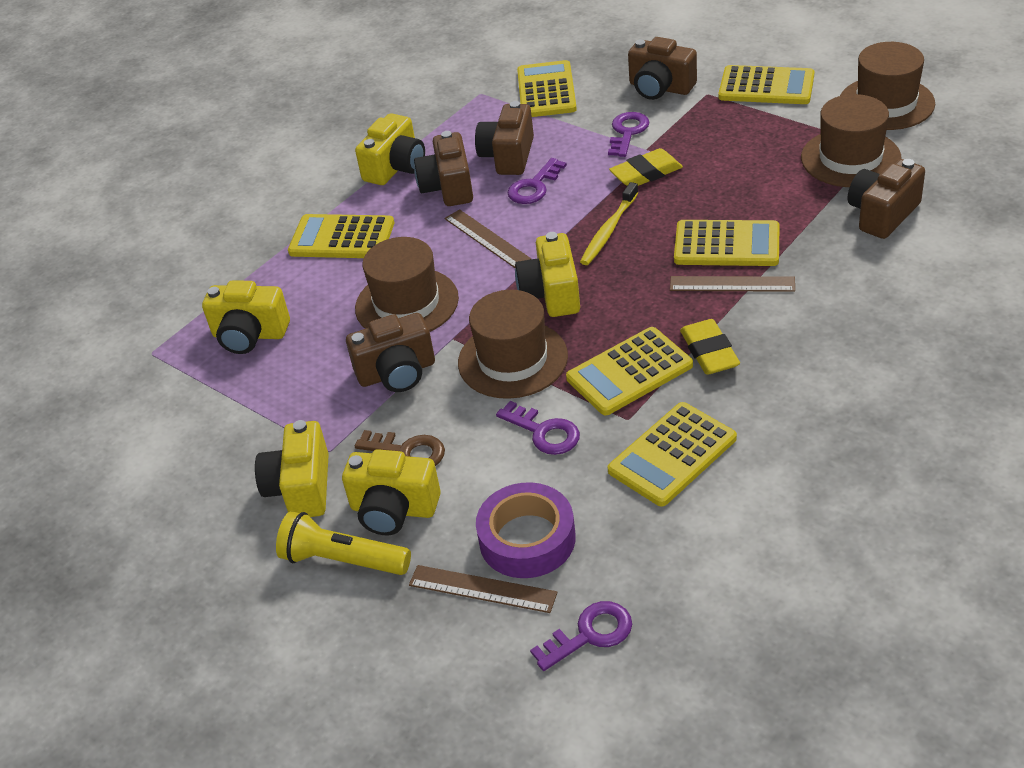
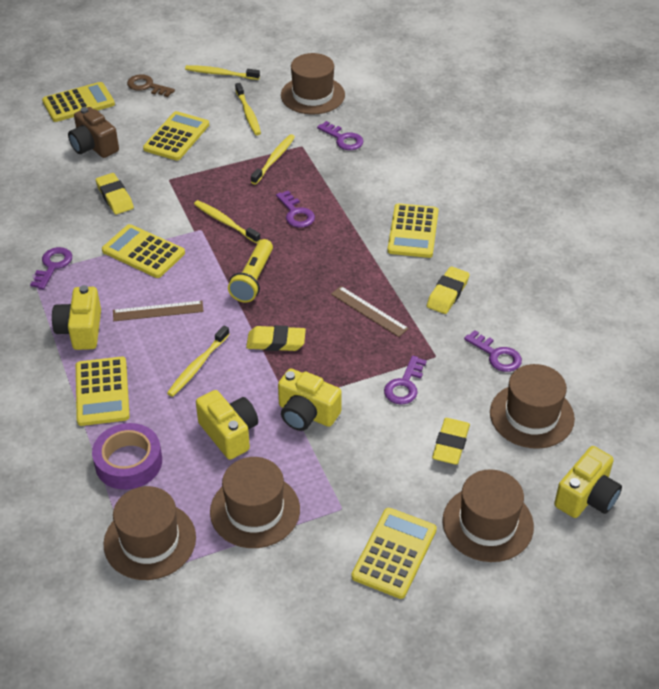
brown camera: [346,313,435,392] [414,131,473,206] [475,101,534,175] [628,37,697,100] [848,159,925,239] = 5 -> [68,107,119,158] = 1
brown hat: [355,237,459,332] [458,290,568,399] [801,94,902,187] [840,42,935,130] = 4 -> [104,486,196,580] [210,457,300,548] [281,53,345,115] [443,469,534,562] [490,364,575,449] = 5
brown ruler: [409,565,558,613] [445,209,531,268] [670,276,795,292] = 3 -> [113,301,204,321] [331,286,409,337] = 2
purple key: [496,401,580,455] [508,158,567,204] [530,601,632,671] [608,112,649,157] = 4 -> [30,247,72,289] [276,190,315,228] [317,121,364,150] [384,356,427,405] [464,330,522,372] = 5
yellow camera: [202,280,290,354] [255,420,329,517] [342,449,441,535] [355,113,425,185] [515,232,580,317] = 5 -> [52,285,101,350] [196,390,258,460] [278,369,342,431] [554,446,622,518] = 4
yellow eraser: [609,148,683,186] [680,319,740,375] = 2 -> [95,173,134,214] [246,325,306,351] [427,266,470,314] [432,418,470,465] = 4
yellow toothbrush: [580,182,638,265] = 1 -> [167,326,229,397] [185,65,260,80] [194,200,261,243] [235,83,261,135] [251,134,295,185] = 5

